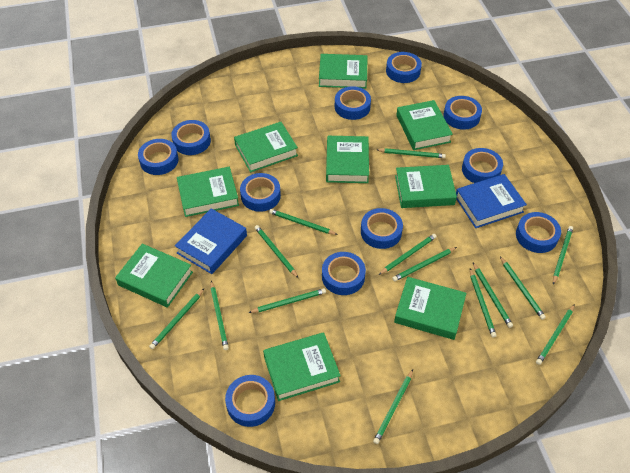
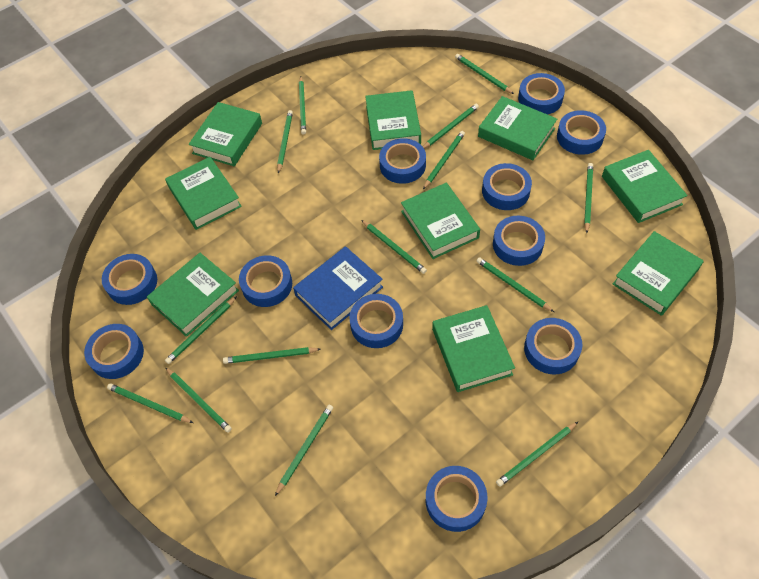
blue book: [175,208,247,274] [456,174,527,228] = 2 -> [293,246,383,330] = 1

